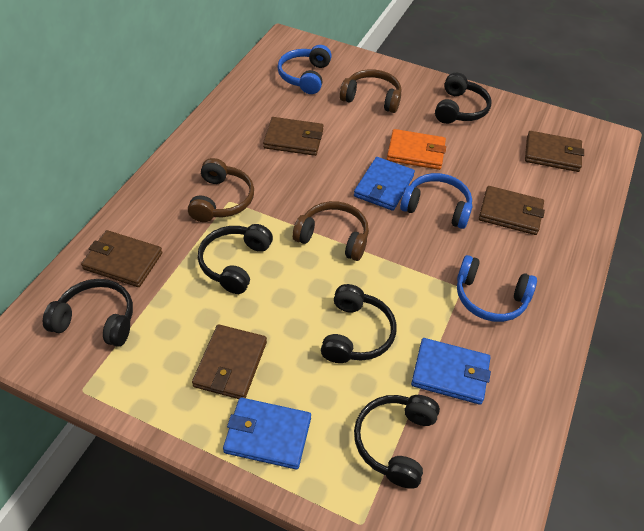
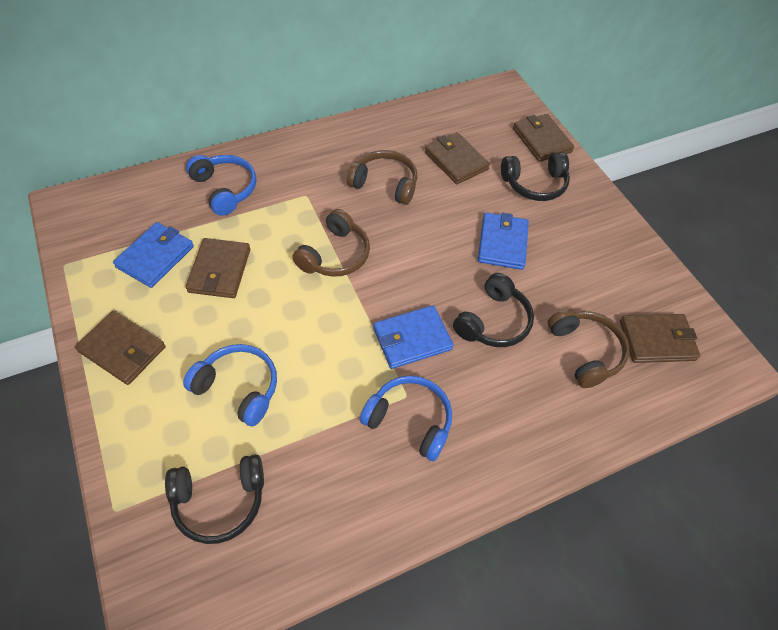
black headphones: [43,279,133,347] [198,224,273,294] [321,284,396,363] [354,395,440,489] [435,72,492,124] = 5 -> [165,454,264,544] [453,273,534,347] [501,152,570,201] = 3
orange wallet: [387,129,446,170] = 1 -> none = 0

